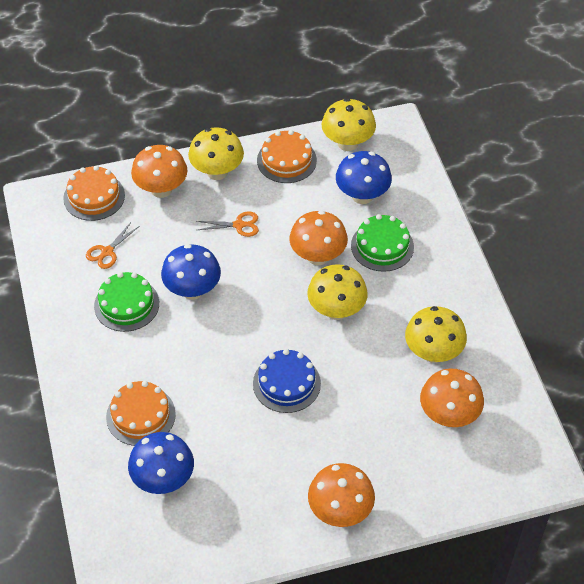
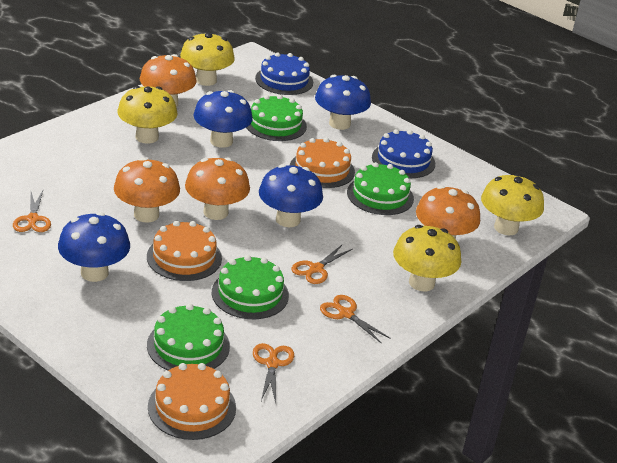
blue cake: [253,349,321,413] = 1 -> [255,52,313,95] [372,129,435,178] = 2
blue mushroom: [128,432,194,494] [161,244,221,300] [336,151,392,204] = 3 -> [58,212,130,282] [193,90,253,148] [259,164,323,227] [315,75,371,130] = 4
green cake: [94,272,159,332] [351,214,414,272] = 2 -> [147,304,230,370] [212,255,289,319] [246,95,307,141] [347,162,414,215] = 4
orange scissors: [86,222,139,269] [196,212,259,237] = 2 -> [13,191,51,232] [253,343,294,404] [291,244,352,284] [320,295,391,344] = 4

